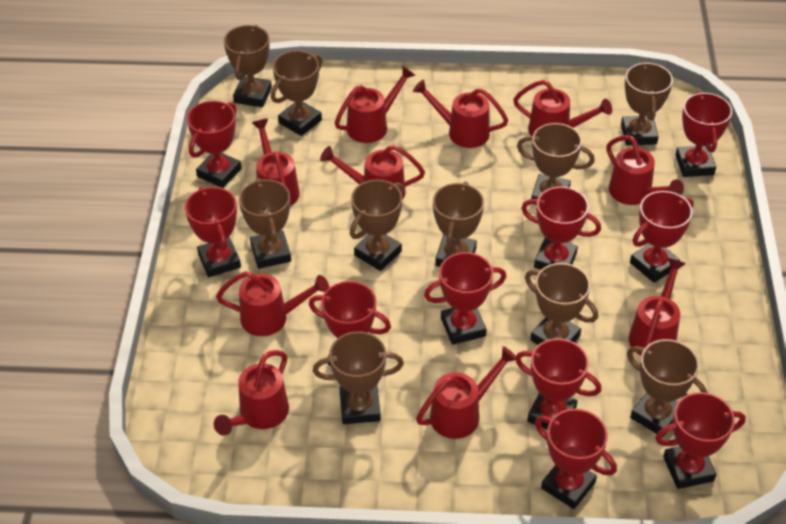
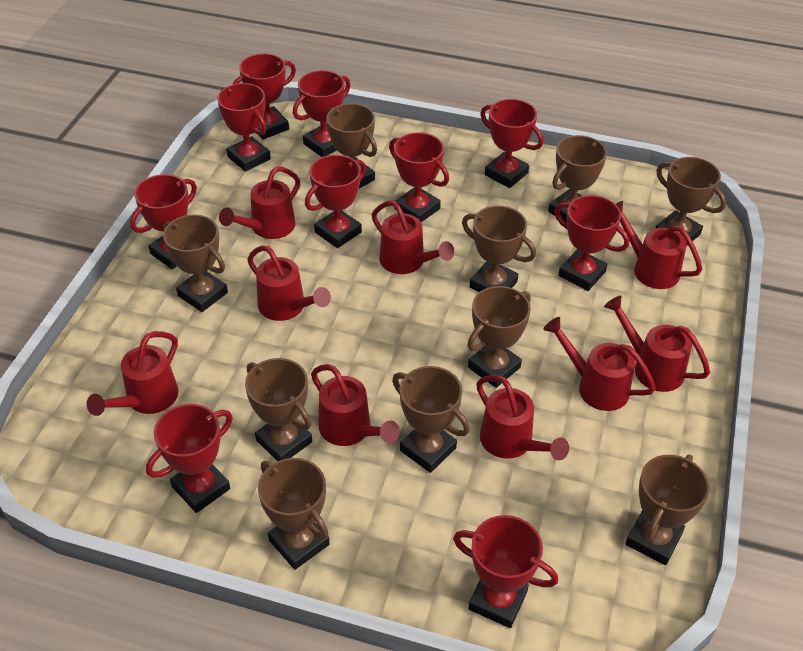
red watering can: [214,350,289,436] [216,271,329,336] [252,119,300,206] [320,145,425,200] [335,66,416,143] [413,79,508,148] [416,346,516,439] [513,80,612,136] [606,135,684,205] [629,258,686,356] = 10 -> [87,331,178,416] [219,167,300,239] [247,246,331,321] [311,364,400,446] [372,201,454,274] [476,375,569,460] [543,317,656,411] [604,296,710,392] [616,201,702,289] = 9

